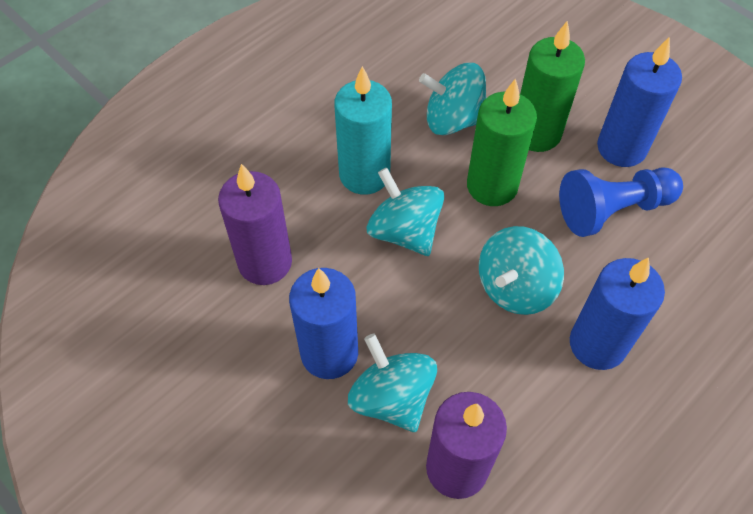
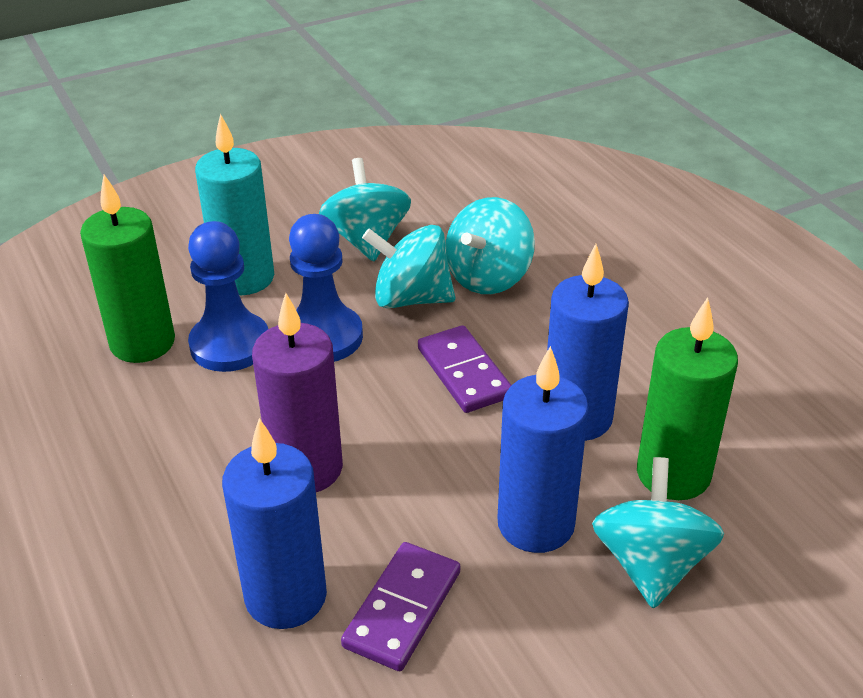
blue pawn: [559,167,683,237] = 1 -> [188,221,268,372] [289,214,363,362] = 2
purple candle: [218,164,292,285] [426,392,507,499] = 2 -> [252,293,343,492] = 1
purple domino: none = 0 -> [341,542,460,671] [418,325,511,413] = 2

